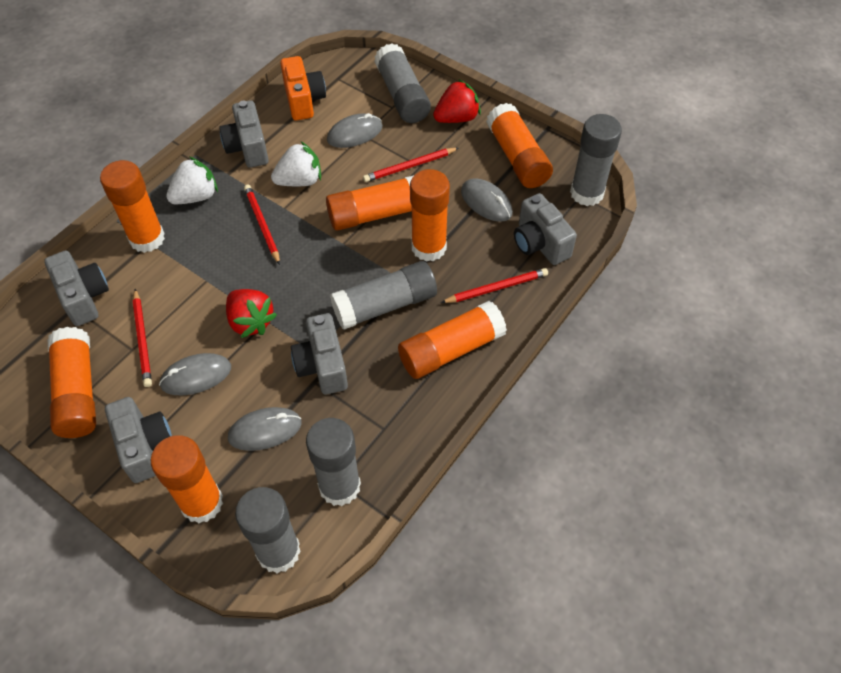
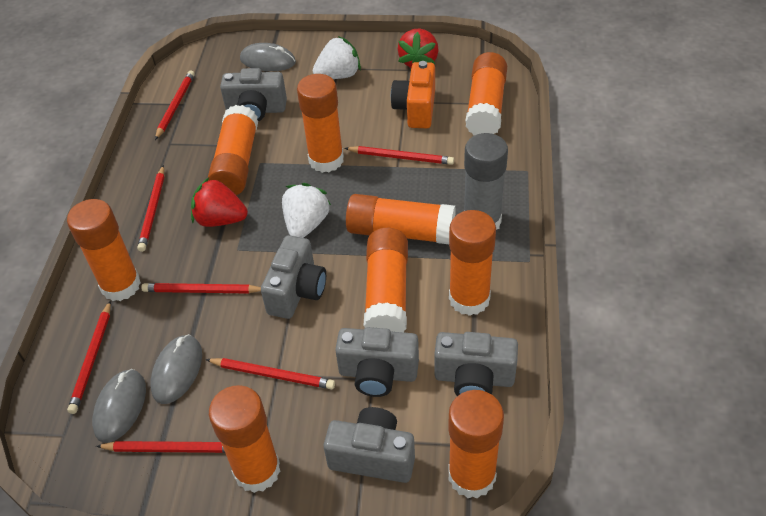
grey glue stick: [235,487,301,573] [306,418,361,506] [330,261,437,330] [374,43,431,123] [570,114,622,206] = 5 -> [464,133,508,230] = 1
grey mouse: [159,353,231,395] [228,407,301,451] [327,113,383,148] [461,178,513,222] = 4 -> [92,369,146,443] [151,334,202,404] [240,43,296,71] = 3
orange glue stick: [47,327,96,438] [100,160,165,253] [151,435,223,523] [326,175,414,231] [398,301,507,379] [410,169,450,262] [486,103,553,188] = 7 -> [67,199,141,301] [208,105,258,195] [209,385,281,493] [297,74,344,173] [346,194,456,244] [364,228,408,332] [448,390,504,499] [449,210,496,316] [465,52,507,136] = 9
red pencil: [132,289,152,387] [244,185,280,265] [363,148,459,182] [441,268,548,303] = 4 -> [67,301,111,414] [96,441,225,453] [137,165,164,252] [141,283,261,294] [155,70,195,140] [206,358,335,389] [345,146,454,165] = 7

